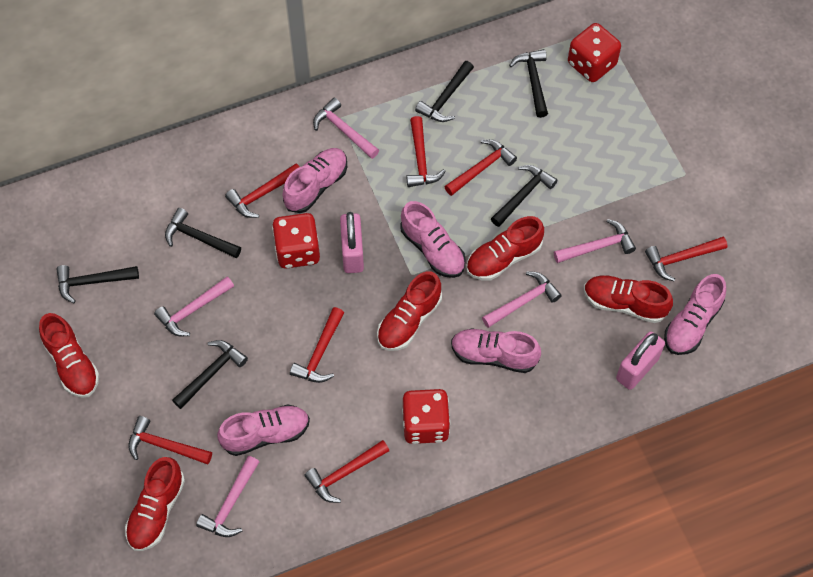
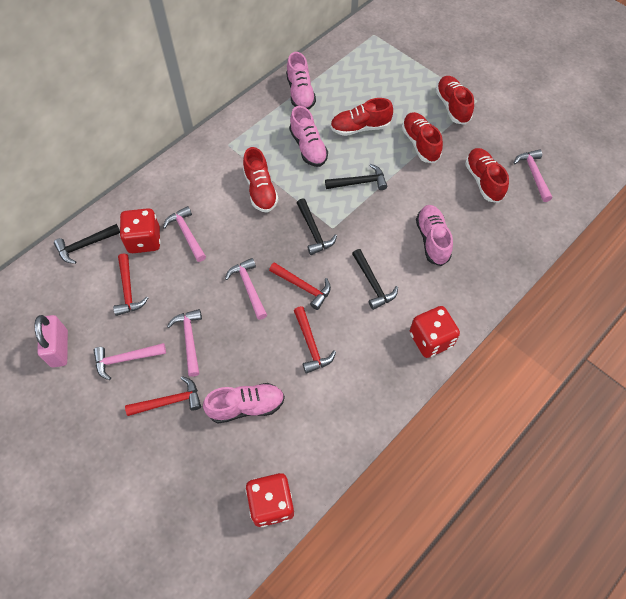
black hammer: [57,265,139,303] [165,208,241,258] [172,340,248,409] [415,61,474,122] [491,165,558,227] [509,49,548,118] = 6 -> [54,224,120,264] [297,198,337,255] [325,164,387,190] [352,249,398,310] = 4
pink padlock: [340,212,364,273] [616,331,665,390] = 2 -> [34,315,68,368] = 1
pink shoe: [217,404,310,456] [282,148,347,213] [400,201,466,278] [451,328,541,373] [664,274,726,355] = 5 -> [203,383,285,423] [286,52,316,110] [289,106,328,167] [416,205,453,266] = 4
red hammer: [128,416,212,464] [225,163,300,218] [290,307,344,383] [304,440,389,503] [407,116,446,187] [445,139,517,196] [645,237,727,281] = 7 -> [113,253,148,316] [125,376,201,416] [269,262,331,310] [294,306,336,374] = 4

